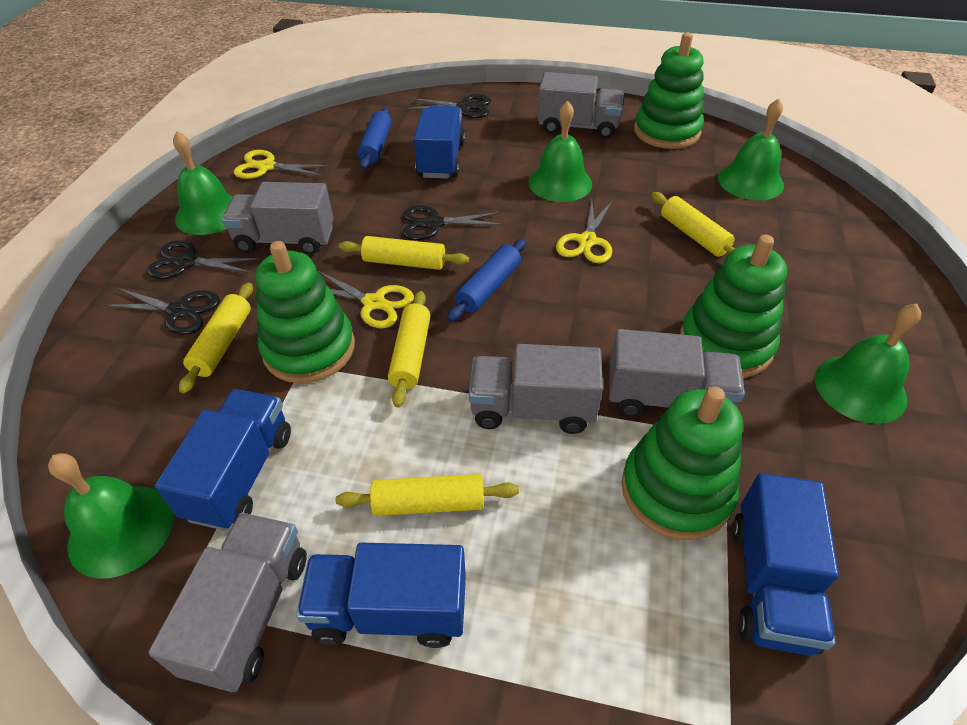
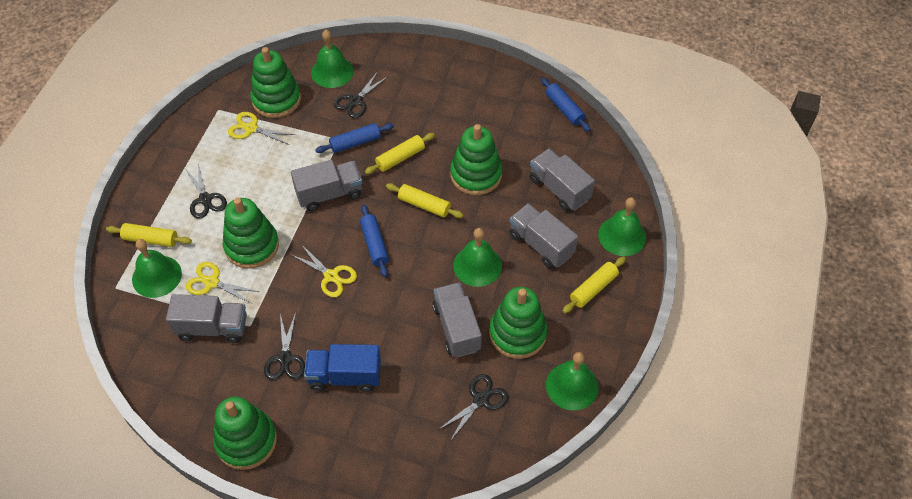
blue rolling pin: [357,107,392,169] [447,238,526,322] = 2 -> [315,123,394,153] [360,205,389,277] [541,78,591,132] = 3
blue truck: [155,389,291,530] [296,543,466,648] [414,105,465,179] [732,473,839,656] = 4 -> [304,344,381,392] = 1
green stacking toy: [256,241,355,383] [621,387,743,540] [634,32,704,149] [680,235,787,378] = 4 -> [213,397,277,470] [223,198,279,269] [250,47,301,118] [450,124,502,195] [489,287,547,359] = 5
yellow rolling pin: [179,283,253,394] [336,474,519,516] [339,236,469,270] [388,291,431,407] [651,192,735,257] = 5 -> [106,223,192,247] [365,133,435,174] [386,183,464,218] [562,257,626,313] = 4

